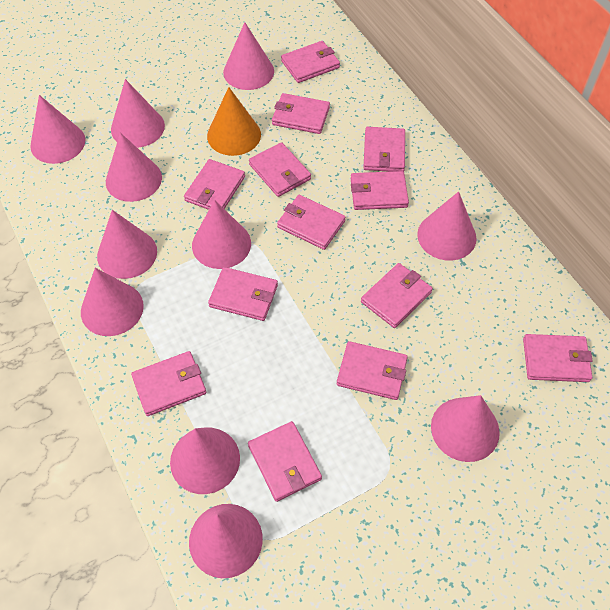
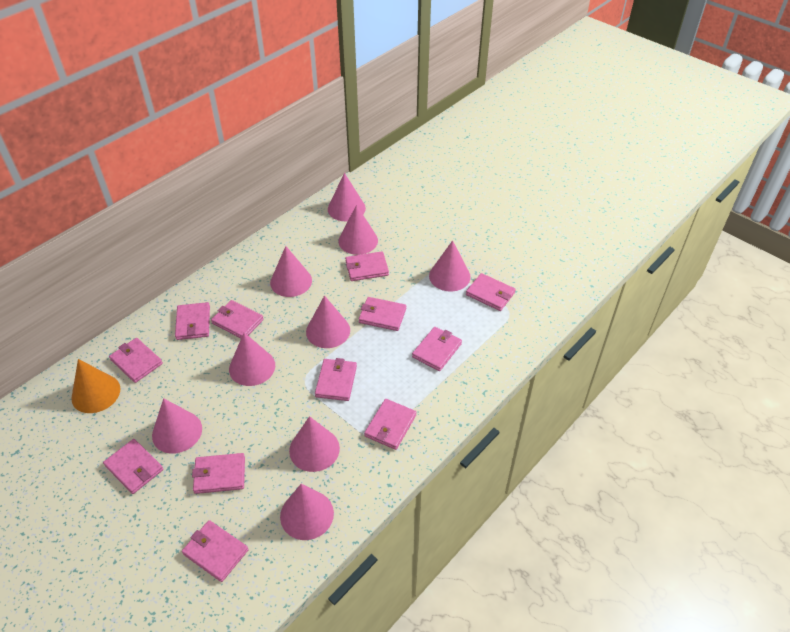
pink cone: [30,95,85,164] [81,268,144,336] [97,210,157,279] [106,133,162,202] [111,79,165,148] [170,428,240,494] [189,504,263,578] [192,200,251,269] [223,22,274,90] [417,191,477,261] [431,395,500,462] = 11 -> [152,398,202,454] [229,333,275,386] [270,246,312,297] [280,484,334,540] [289,416,340,472] [306,295,350,348] [328,173,366,222] [338,205,378,255] [429,240,470,292] = 9
pink wallet: [131,351,206,416] [184,159,245,210] [208,267,278,321] [248,421,322,502] [249,142,311,197] [272,93,330,134] [277,195,346,250] [281,41,340,83] [337,341,408,400] [351,171,409,210] [361,263,433,328] [363,127,405,172] [523,334,593,382] = 13 -> [103,439,163,494] [109,338,163,383] [175,302,210,340] [182,520,249,582] [192,453,245,494] [211,300,264,338] [315,358,357,401] [345,251,389,281] [359,297,406,331] [364,399,417,450] [412,327,462,371] [466,273,516,311] = 12

